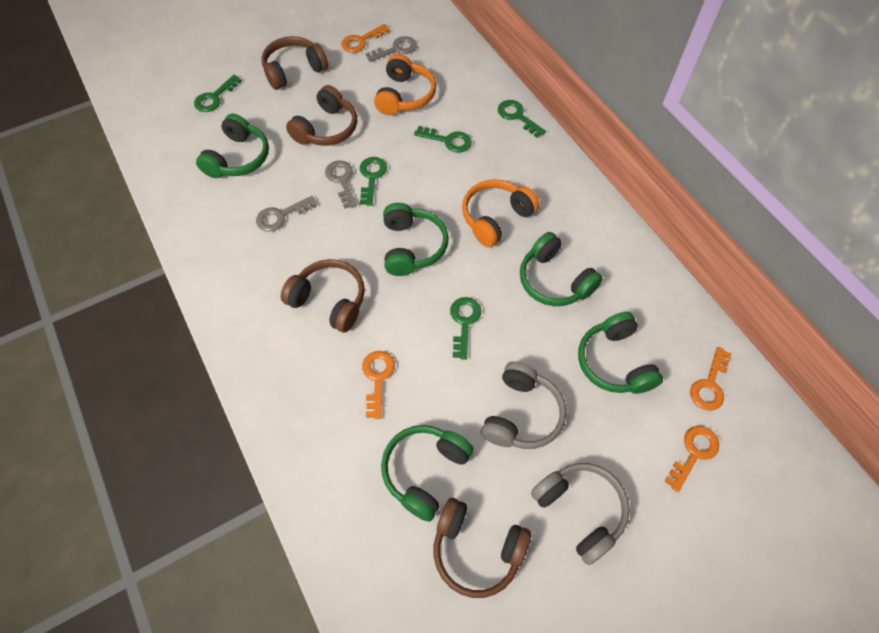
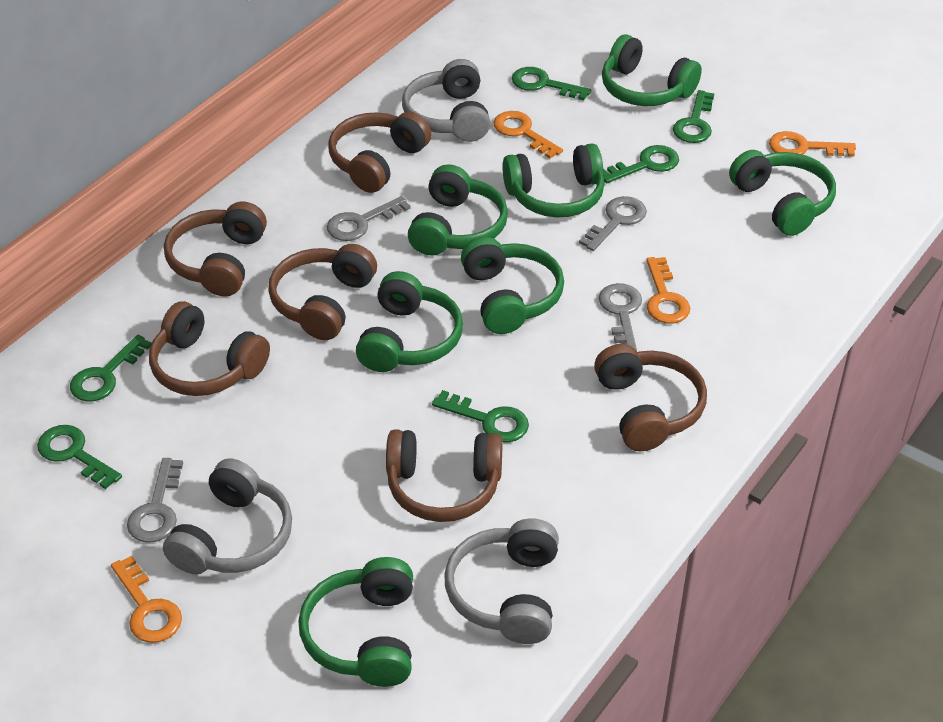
brown headphones: [261,36,328,90] [281,259,365,333] [286,85,357,146] [434,498,531,598] = 4 -> [149,301,270,396] [164,202,267,296] [268,244,377,340] [328,112,431,193] [386,429,503,522] [594,344,707,451] = 6
green headphones: [196,114,269,178] [381,425,474,522] [383,203,449,276] [520,232,603,306] [578,312,663,394] = 5 -> [298,557,413,687] [356,271,463,372] [408,164,508,256] [461,237,564,334] [502,144,604,217] [602,34,702,106] [729,150,836,236] = 7
green key: [194,75,242,112] [360,157,387,206] [414,126,472,153] [450,297,481,360] [498,100,546,138] = 5 -> [37,425,122,489] [70,335,152,401] [432,390,529,443] [512,67,591,100] [603,145,679,183] [673,90,714,143] = 6
grey headphones: [481,361,566,449] [531,463,630,565] = 2 -> [163,458,292,574] [402,59,490,142] [445,518,559,644] = 3
grey key: [256,196,317,232] [325,160,357,209] [366,36,417,62] = 3 -> [127,458,183,543] [327,196,411,241] [579,196,647,251] [599,283,642,351] = 4
orange headphones: [374,54,436,115] [462,179,540,247] = 2 -> none = 0

